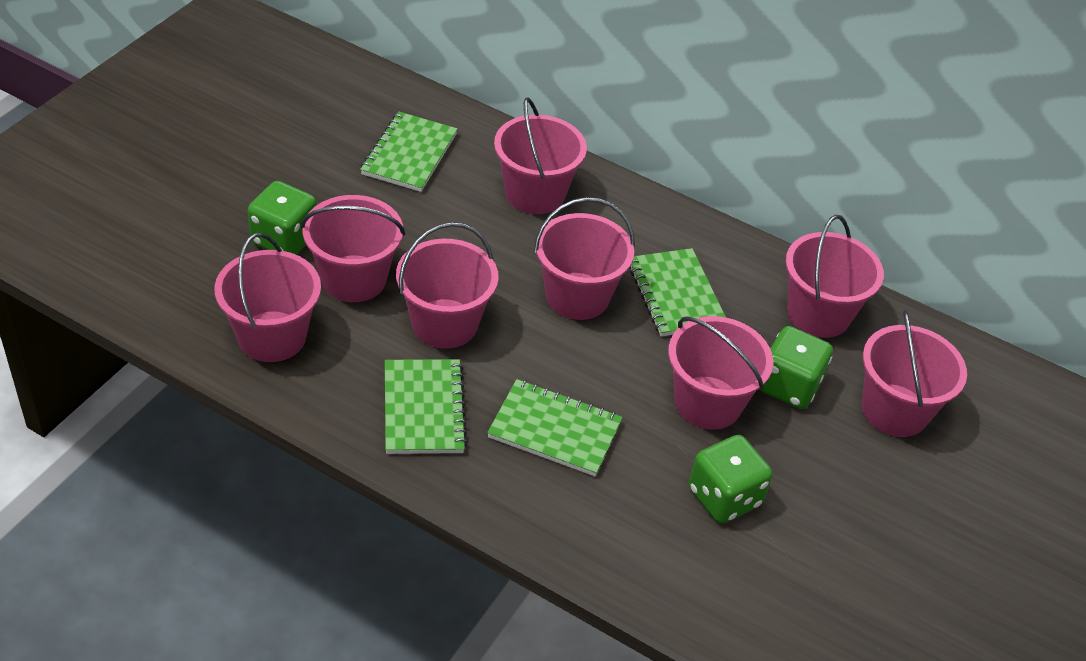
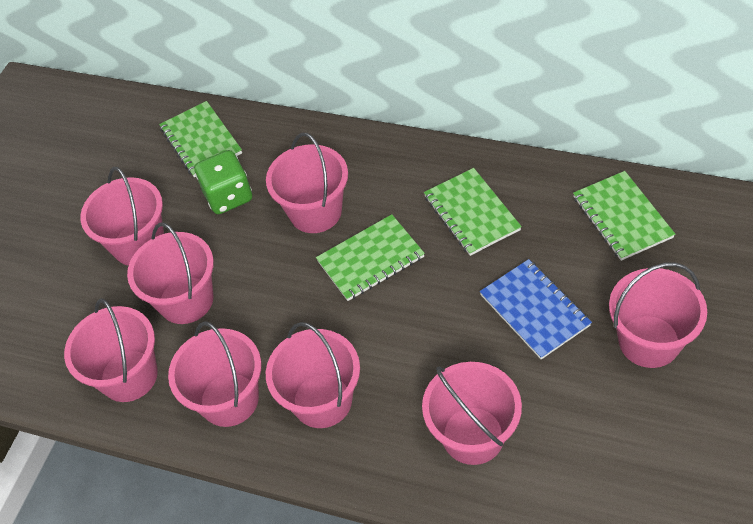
blue notebook: none = 0 -> [480,259,592,360] = 1
green dice: [248,181,317,255] [689,435,773,524] [760,326,833,409] = 3 -> [194,150,252,214] = 1

